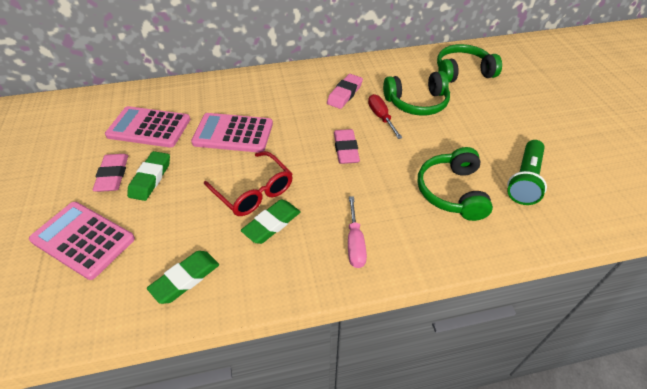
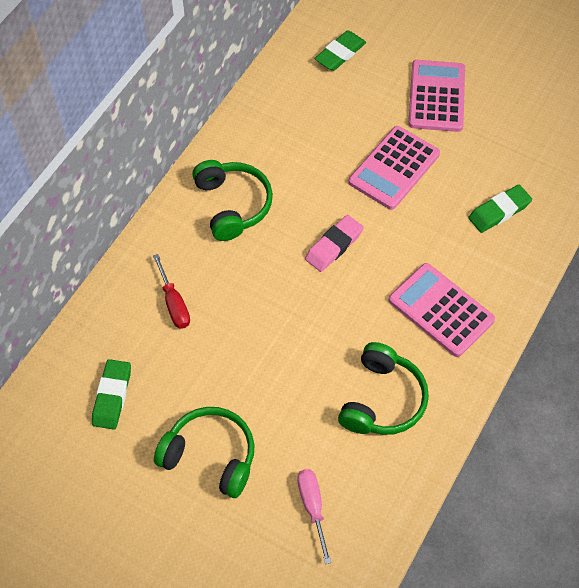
green flashlight: [507,140,547,205] = 1 -> none = 0
pink eraser: [92,154,128,192] [327,74,363,109] [334,129,360,164] = 3 -> [305,215,364,272] = 1
red glasses: [204,151,293,216] = 1 -> none = 0

